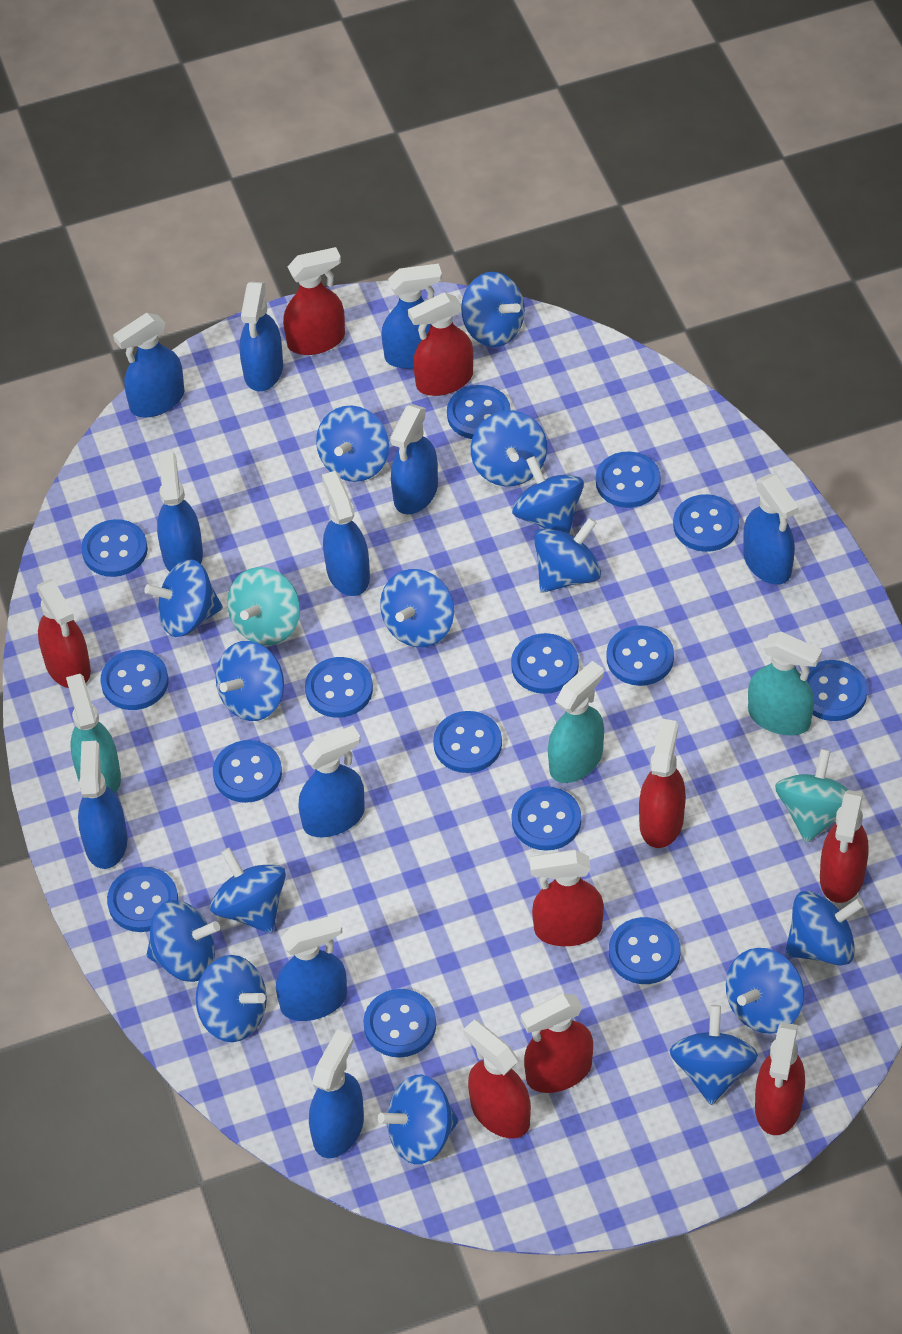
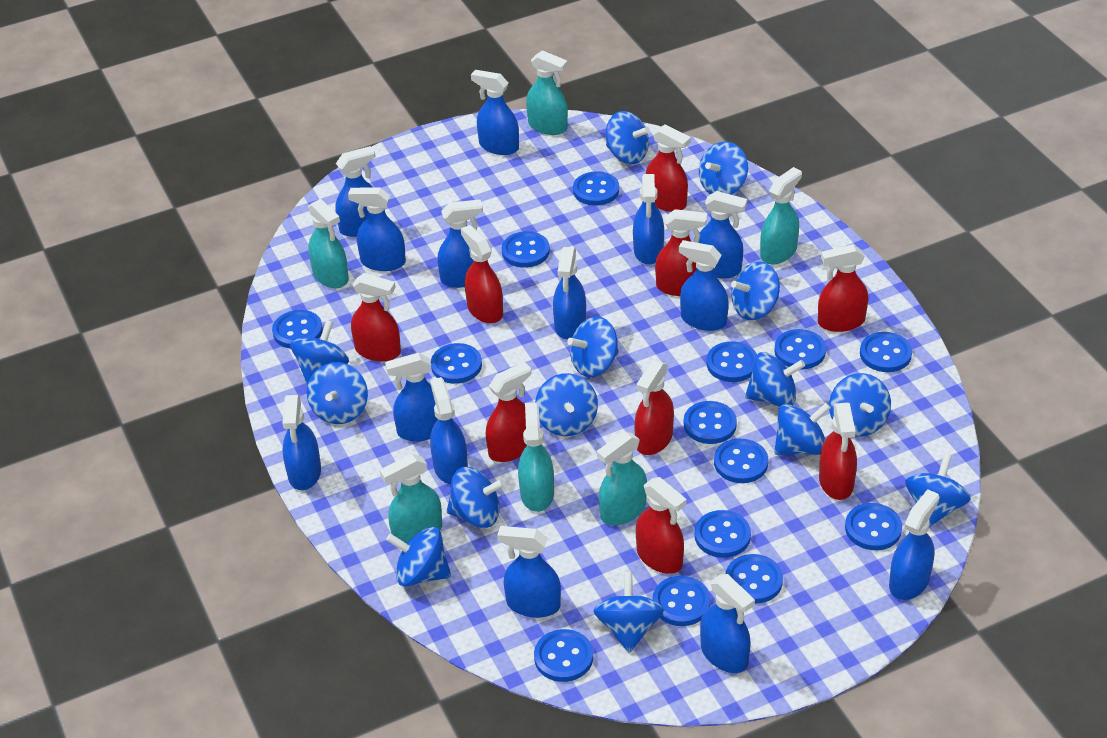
blue button: [81,519,148,577] [100,650,169,710] [107,867,178,932] [213,740,282,803] [305,657,373,718] [363,989,436,1058] [433,711,502,773] [447,385,511,439] [511,633,579,694] [511,787,581,851] [596,451,661,508] [606,625,674,686] [609,917,681,984] [673,494,739,552] [806,660,868,721] = 15 -> [272,310,323,349] [431,343,482,384] [502,231,550,268] [534,629,593,682] [573,171,619,206] [652,576,710,626] [684,401,737,444] [695,510,751,558] [707,341,757,382] [714,439,768,483] [726,554,783,604] [774,329,826,370] [845,503,902,550] [860,332,912,372] = 14
blue spinning top: [144,559,223,637] [146,900,220,982] [196,955,267,1042] [210,848,286,933] [216,641,284,721] [316,406,389,482] [378,1075,459,1164] [380,569,454,647] [461,272,525,347] [471,410,547,486] [512,456,584,534] [534,517,601,593] [669,1005,758,1105] [726,948,804,1034] [785,891,864,966] = 15 -> [290,320,349,386] [307,362,368,424] [386,527,451,587] [447,467,505,528] [535,373,598,436] [567,316,619,377] [594,572,664,653] [606,111,650,164] [699,141,748,195] [731,262,780,320] [745,352,805,407] [774,403,831,455] [829,373,891,437] [905,454,971,527] = 14
blue spray bottle: [78,741,127,869] [113,313,185,417] [157,452,203,572] [240,282,283,391] [276,914,347,1021] [299,725,365,837] [309,1029,364,1158] [322,471,370,596] [382,264,442,369] [390,404,438,514] [743,474,799,585] = 11 -> [282,395,321,490] [335,146,376,237] [348,187,406,271] [385,352,438,441] [430,377,468,484] [437,199,483,288] [471,70,519,155] [497,526,561,618] [553,247,586,339] [633,174,664,265] [679,240,729,331] [699,191,747,279] [700,574,755,673] [889,489,939,600] = 14
turquoise spinning top: [227,567,300,645] [775,749,848,843] = 2 -> none = 0
turquoise spray bottle: [66,674,121,794] [548,661,604,783] [748,632,822,736] = 3 -> [308,199,349,288] [380,454,442,544] [518,402,554,512] [526,50,568,135] [597,431,647,525] [760,167,802,265] = 6

